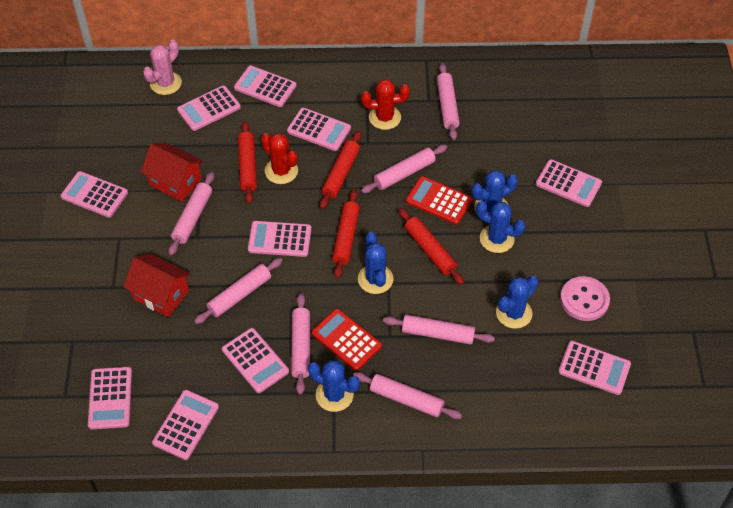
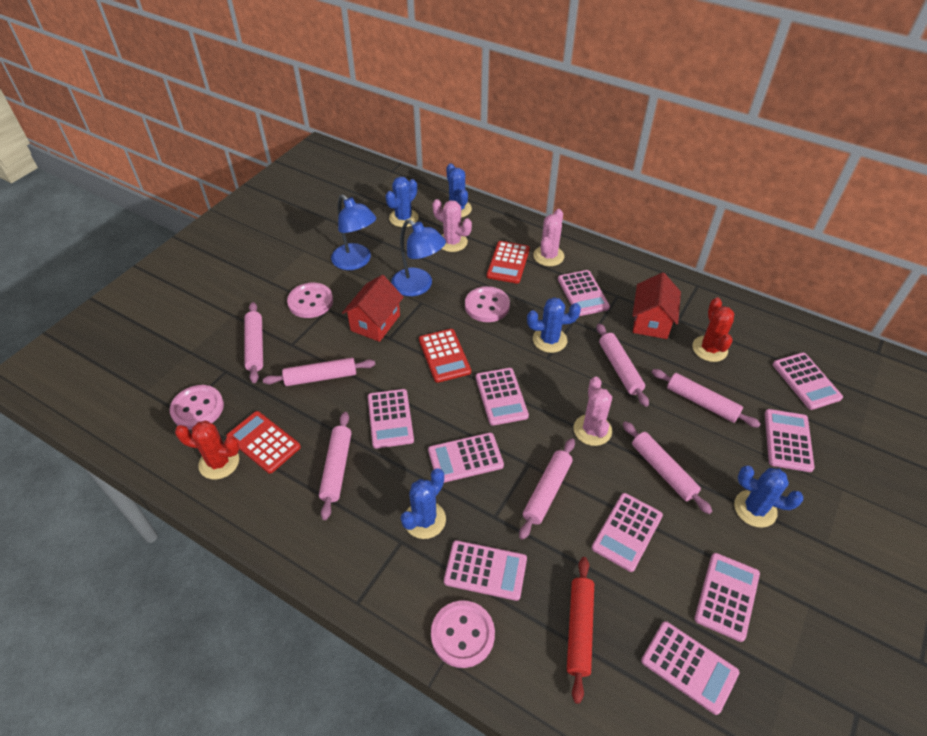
blue lamp: none = 0 -> [331,195,376,270] [391,219,446,296] = 2
pink button: [560,276,610,321] = 1 -> [170,385,224,430] [287,283,333,318] [431,600,495,668] [465,286,510,322] = 4
pink cactus: [143,40,182,95] = 1 -> [433,199,472,252] [533,209,565,266] [573,377,612,446] = 3
red calculator: [311,309,382,371] [406,176,473,225] = 2 -> [226,411,301,473] [419,329,471,383] [487,241,530,284] = 3
red rolling pin: [238,121,257,204] [320,131,362,209] [332,190,360,278] [398,208,464,285] = 4 -> [567,557,594,704] = 1

